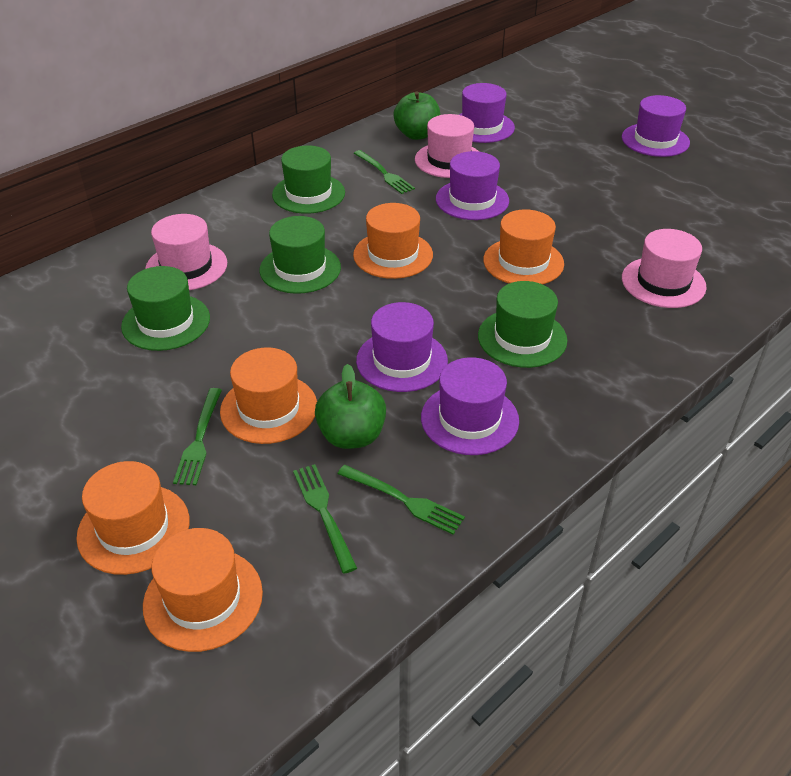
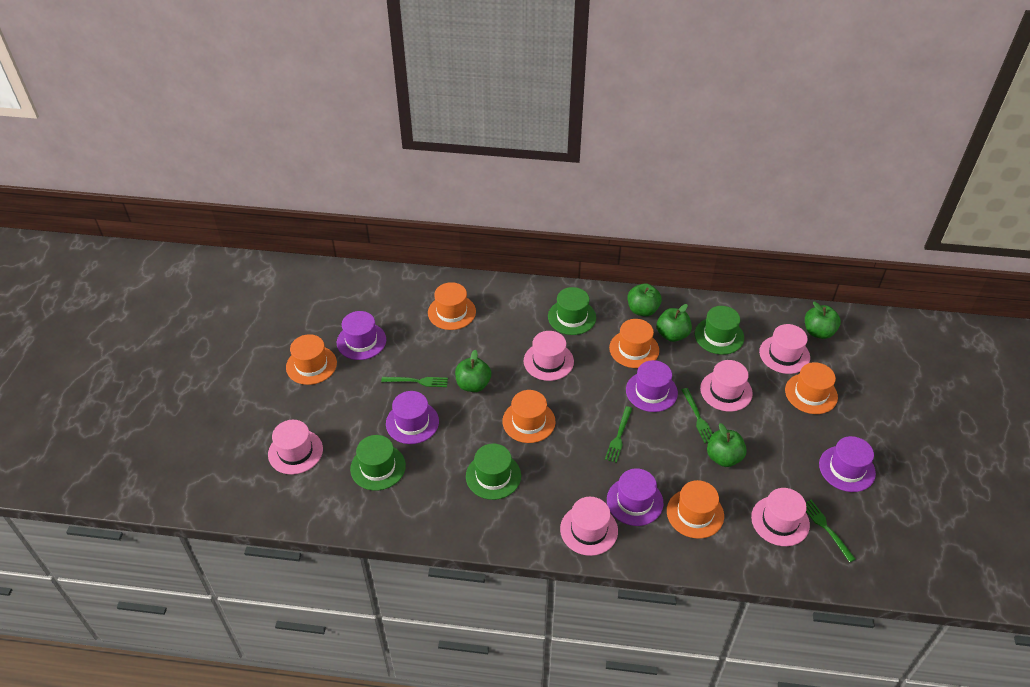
green apple: [315,364,386,449] [394,91,440,140] = 2 -> [455,350,491,392] [628,283,662,316] [657,304,692,342] [707,423,747,467] [805,302,841,339] = 5
orange hat: [76,461,190,575] [143,528,263,652] [220,347,317,444] [353,203,433,279] [483,209,564,284] = 5 -> [286,334,337,385] [428,282,476,330] [502,390,556,443] [609,319,659,368] [667,480,724,539] [785,362,838,414] = 6
pink hat: [145,214,227,290] [415,114,479,178] [622,229,707,308] = 3 -> [268,420,323,475] [524,331,574,381] [560,497,618,556] [700,360,753,412] [751,488,810,546] [759,324,810,374] = 6

